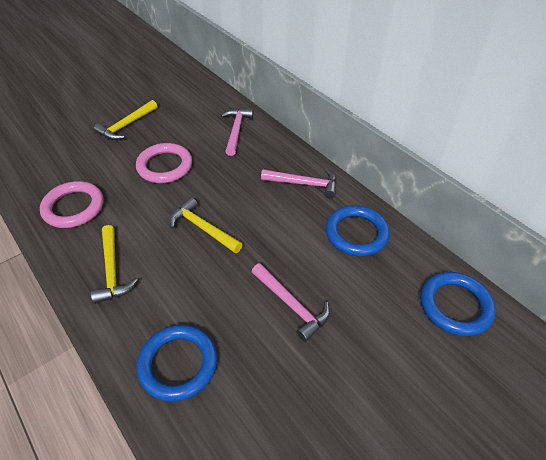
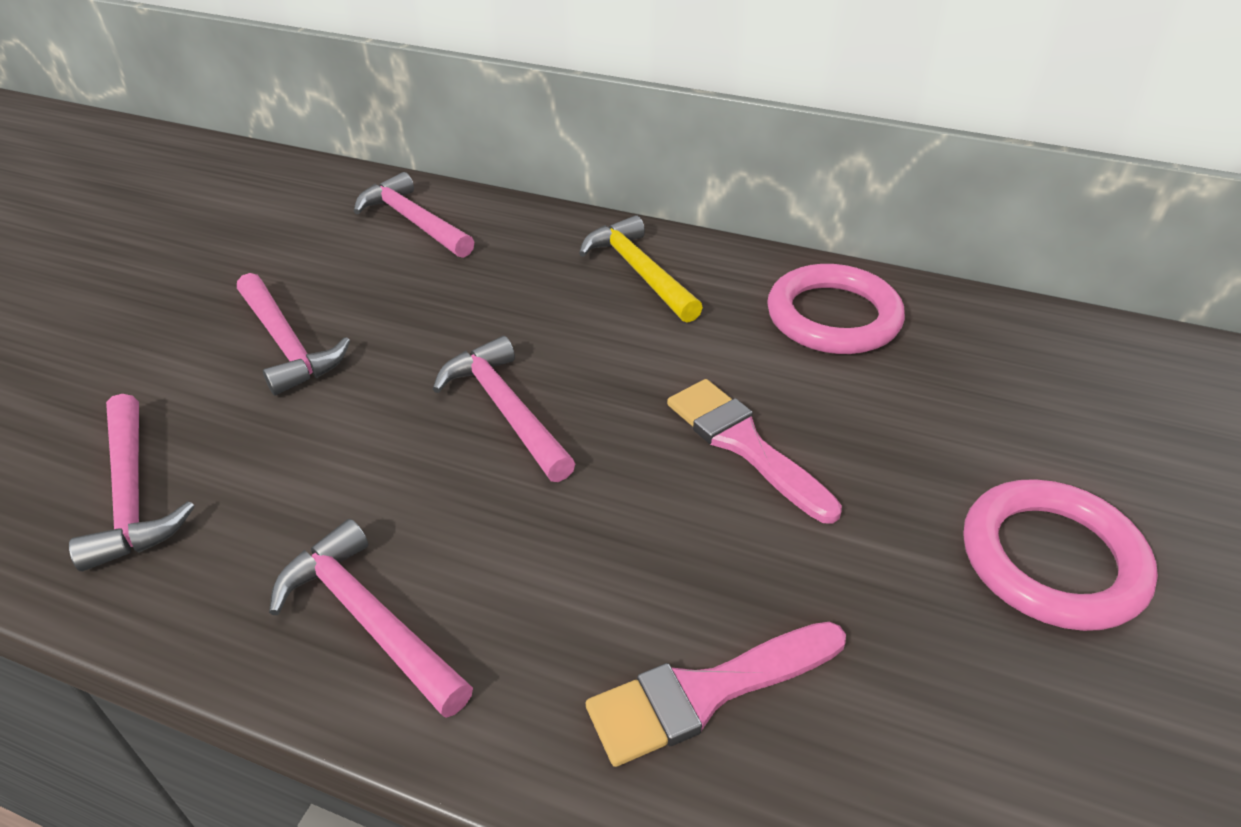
blue ring: [137,324,217,402] [325,205,390,256] [420,272,496,336] = 3 -> none = 0
pink brush: none = 0 -> [586,622,846,767] [667,379,842,524] = 2
pink hammer: [221,108,253,156] [251,263,330,342] [261,168,337,198] = 3 -> [69,394,195,571] [237,273,350,396] [269,519,473,718] [354,172,474,258] [433,336,576,482] = 5
yellow hammer: [91,225,138,304] [94,100,158,140] [170,197,243,253] = 3 -> [579,215,703,323] = 1

